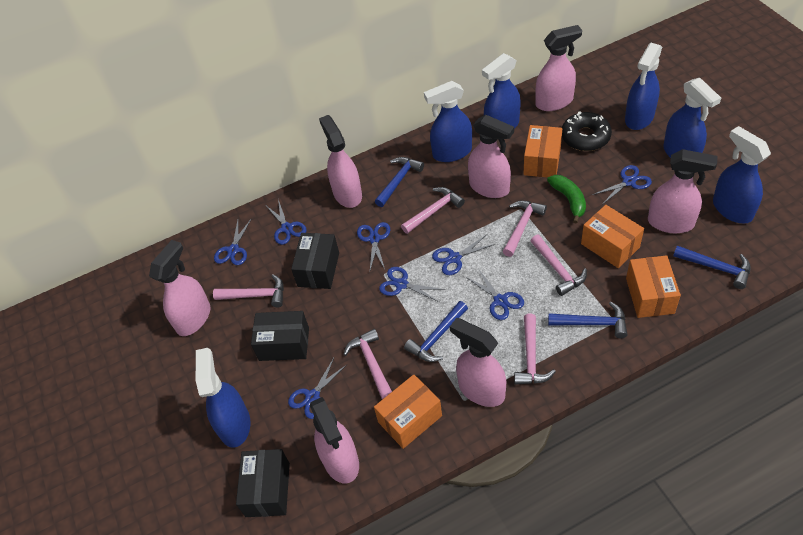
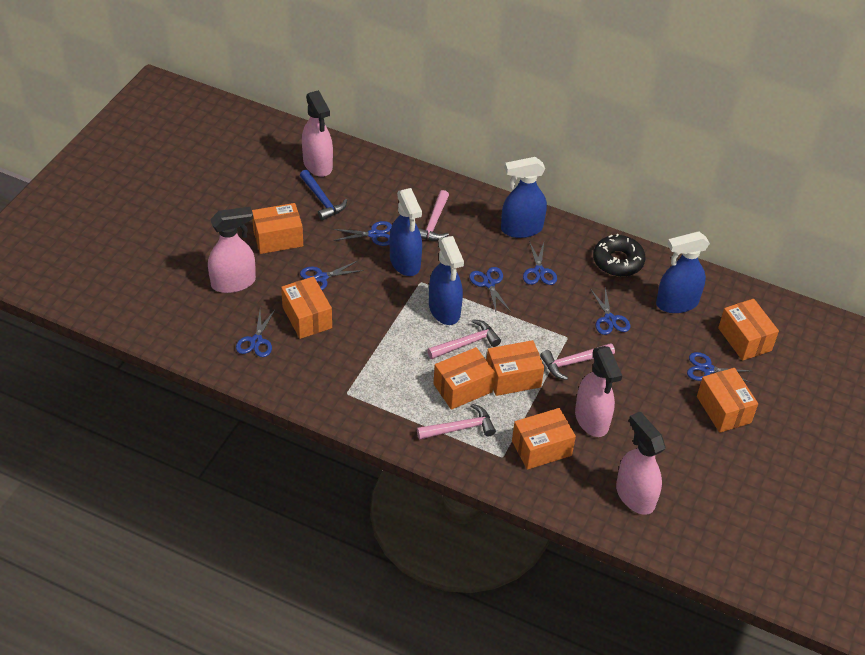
black box: [236,449,290,517] [251,311,309,361] [291,233,339,289] = 3 -> none = 0
blue hammer: [375,157,424,207] [404,301,468,362] [548,302,628,338] [673,246,751,289] = 4 -> [300,170,347,221] = 1
blue scissors: [214,218,252,265] [266,199,307,245] [288,358,346,419] [357,222,390,270] [379,267,445,302] [432,235,495,275] [466,268,524,320] [592,165,652,204] = 8 -> [236,310,275,357] [300,261,364,290] [333,221,392,246] [469,267,511,312] [523,241,557,285] [591,287,630,335] [687,352,752,383] = 7
blue spray bottle: [196,348,250,448] [424,81,472,162] [482,53,521,129] [625,43,662,130] [663,78,721,158] [713,126,771,224] = 6 -> [390,188,422,276] [429,236,464,325] [501,157,547,238] [656,232,710,313] = 4
green banana: [547,175,586,223] = 1 -> none = 0
orange box: [374,375,442,449] [524,125,562,178] [581,205,644,268] [626,255,681,318] = 4 -> [252,203,303,254] [281,276,332,339] [433,347,495,410] [487,340,544,396] [512,408,576,470] [697,368,758,433] [718,299,779,361] = 7
pink hammer: [213,274,284,307] [343,329,392,399] [401,187,465,234] [503,200,547,257] [514,314,556,385] [531,235,587,296] = 6 -> [417,404,496,440] [418,190,449,241] [427,319,501,359] [540,343,615,380] = 4
pink spray bottle: [149,240,210,336] [310,397,359,483] [319,115,362,208] [450,318,506,407] [468,115,514,198] [535,25,582,111] [648,149,717,233] = 7 -> [208,207,256,293] [302,90,333,177] [575,346,622,437] [616,412,665,515] = 4

